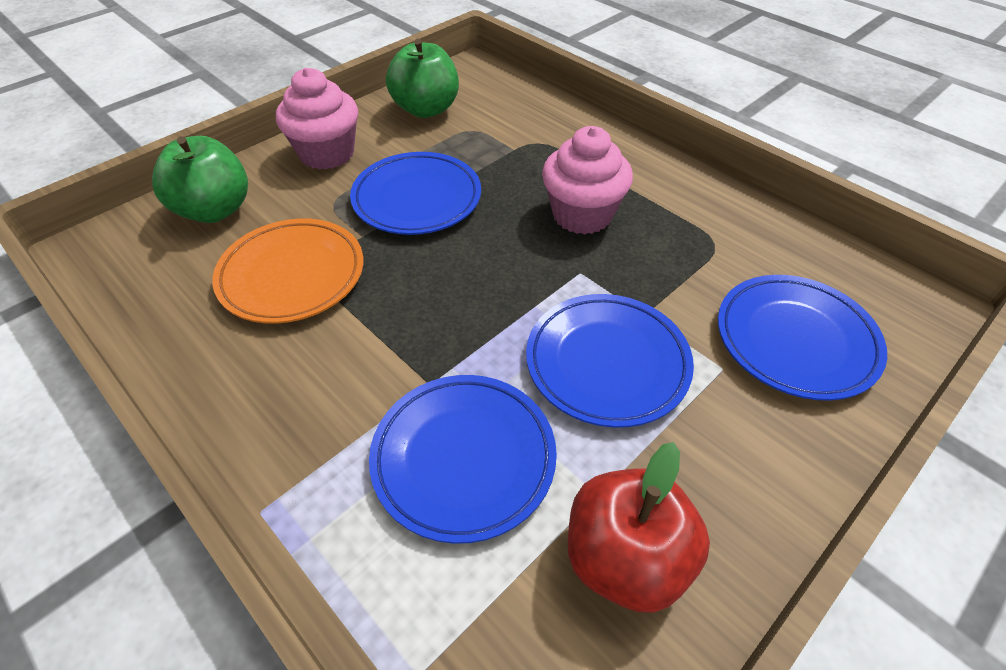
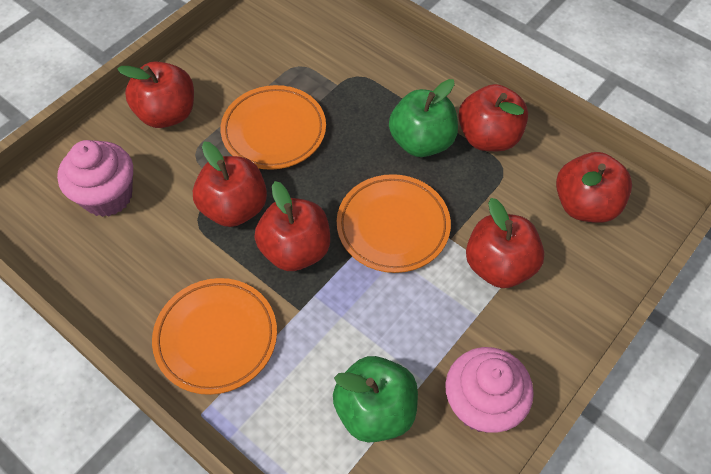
blue plate: [350,152,481,235] [369,375,557,544] [526,294,694,428] [718,275,887,401] = 4 -> none = 0
orange plate: [212,219,363,324] = 1 -> [152,278,277,395] [221,85,326,170] [337,174,451,273] = 3
red apple: [568,442,710,613] = 1 -> [117,61,194,128] [193,141,267,227] [254,181,330,271] [458,84,528,151] [466,198,545,288] [556,152,632,223] = 6

